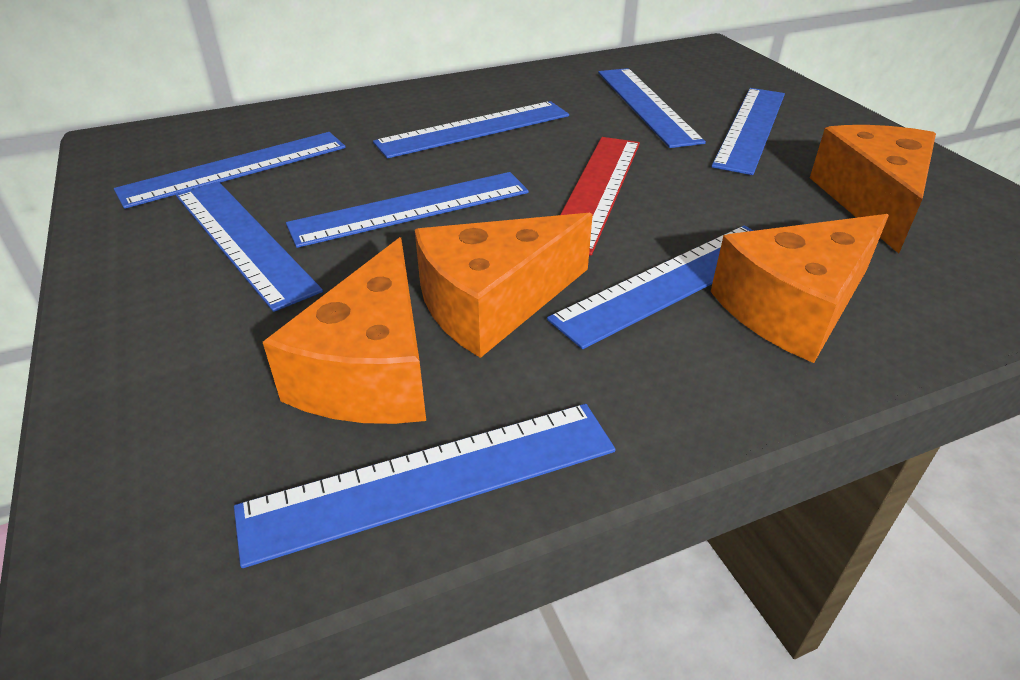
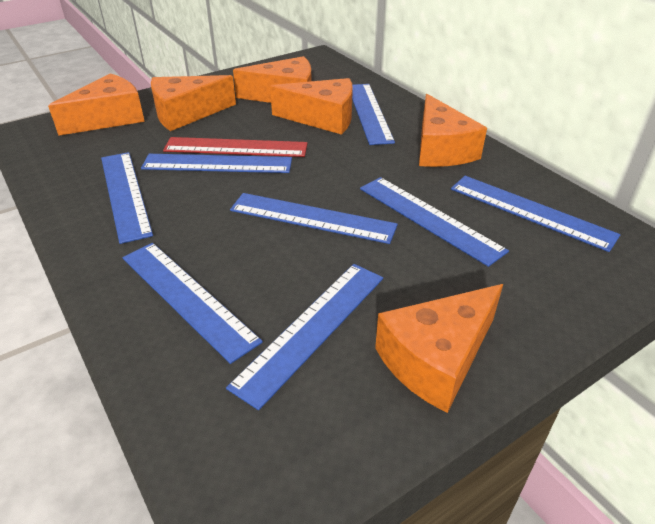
orange cheese: [263,237,426,424] [415,213,593,358] [710,214,889,363] [810,125,936,254] = 4 -> [48,73,145,136] [151,75,236,131] [233,56,312,103] [270,78,353,135] [375,284,503,413] [419,94,487,167] = 6

